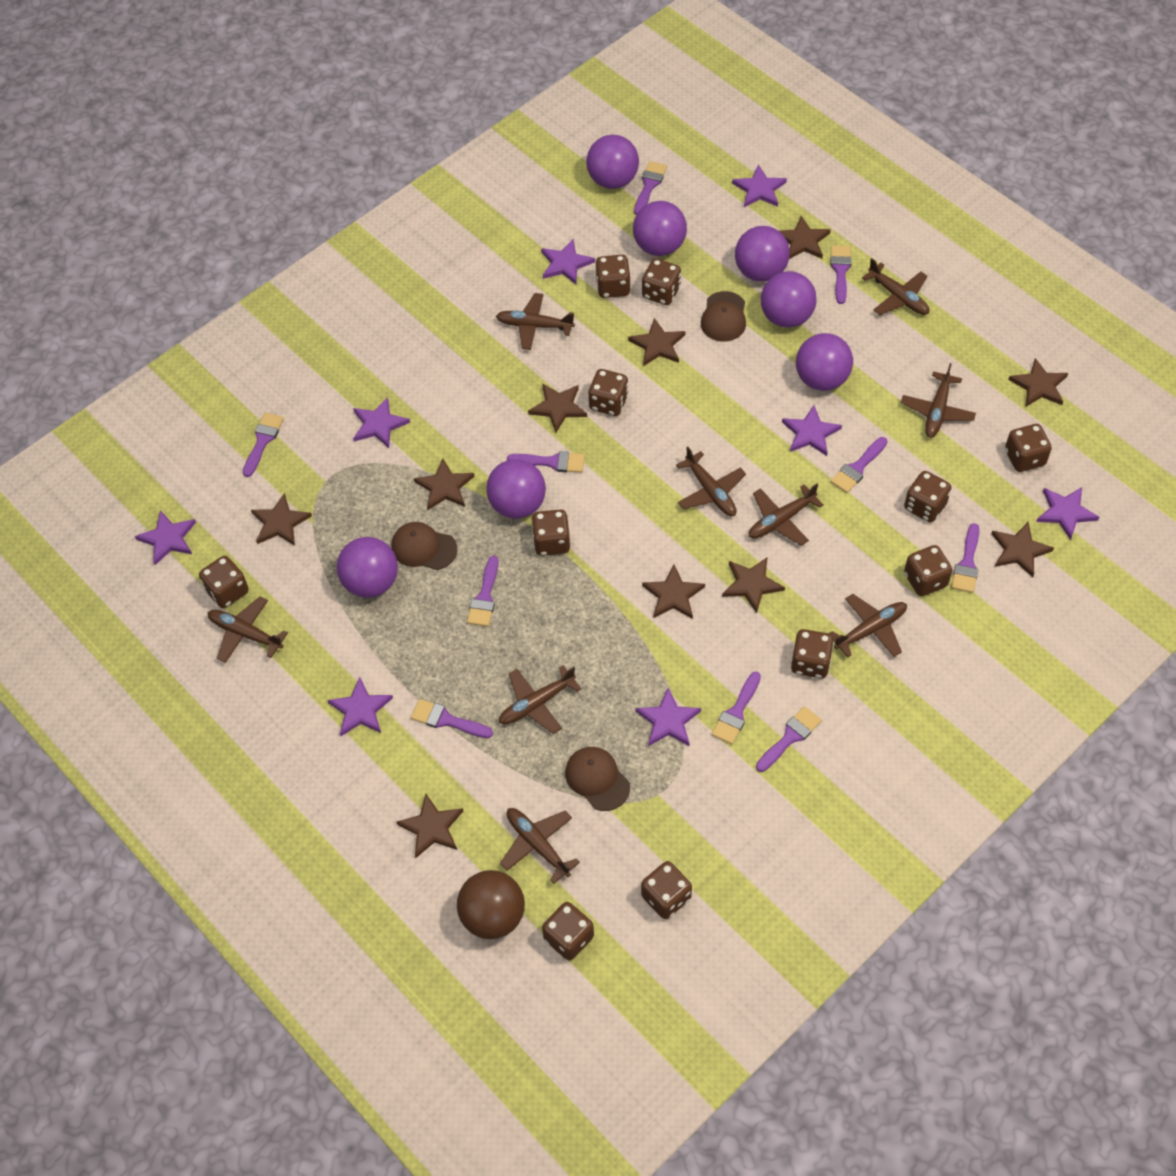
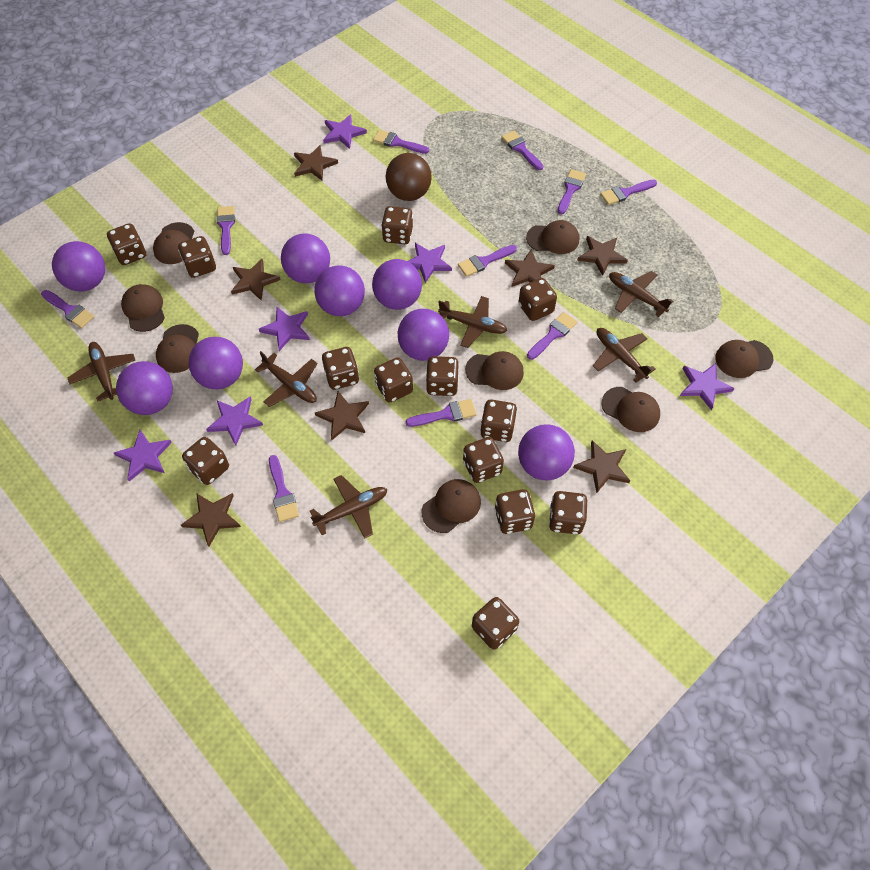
brown cap: [391,522,457,570] [565,747,630,811] [701,291,746,342] = 3 -> [121,284,165,332] [153,222,194,264] [156,324,199,373] [422,479,481,533] [465,351,524,390] [526,220,579,254] [601,387,660,432] [715,340,773,378] = 8
brown dice: [199,556,249,608] [531,510,570,556] [542,902,594,960] [589,369,629,416] [595,255,630,298] [641,861,692,919] [642,259,681,305] [791,629,834,678] [904,471,951,522] [904,545,952,596] [1005,424,1052,472] = 11 -> [107,223,146,265] [178,236,216,278] [182,437,229,485] [322,347,359,390] [374,357,413,403] [381,206,413,244] [426,356,459,396] [463,437,504,483] [472,597,519,650] [480,399,517,442] [494,489,535,534] [518,278,557,321] [549,491,588,534] = 13
brown plane: [207,597,288,663] [496,293,575,350] [499,665,581,734] [500,808,580,884] [676,447,746,516] [749,484,824,546] [829,594,907,658] [862,258,929,315] [901,363,976,438] = 9 -> [67,342,135,402] [255,351,318,407] [310,475,387,539] [438,296,507,348] [593,328,656,383] [609,271,673,317] = 6
brown star: [251,493,312,546] [396,794,463,858] [414,458,474,510] [528,383,587,432] [628,318,686,366] [642,565,705,619] [722,558,785,613] [779,216,831,259] [991,522,1054,577] [1008,358,1068,407] = 10 -> [181,493,241,547] [231,259,280,300] [294,145,338,180] [315,391,369,440] [505,249,555,287] [573,440,630,493] [577,236,628,276] = 7
purple ball: [337,537,398,598] [486,459,546,519] [586,135,639,189] [633,201,687,256] [735,226,790,281] [761,271,817,328] [796,333,853,391] = 7 -> [52,241,105,291] [116,361,173,415] [189,337,243,389] [281,233,330,283] [314,265,365,316] [372,259,422,310] [398,309,449,361] [518,424,575,480] = 8
purple star: [135,510,196,565] [327,677,393,736] [353,397,410,448] [541,239,595,284] [636,688,701,746] [732,165,787,207] [782,405,842,456] [1036,487,1100,540] = 8 -> [114,430,172,481] [206,396,263,445] [259,307,310,351] [323,114,367,149] [407,243,452,283] [680,363,735,410] = 6

